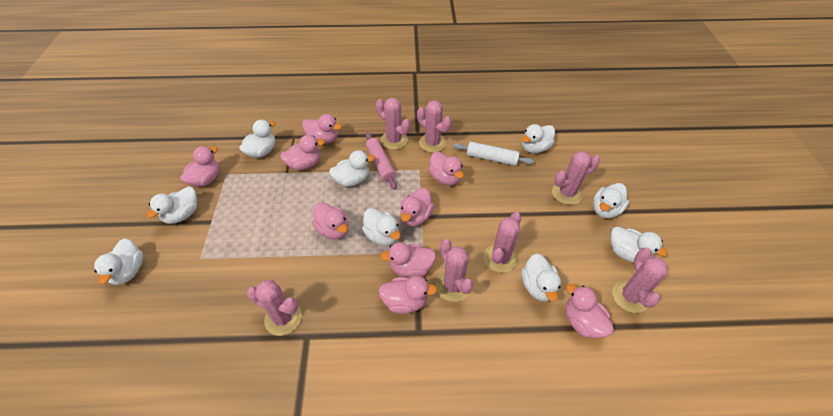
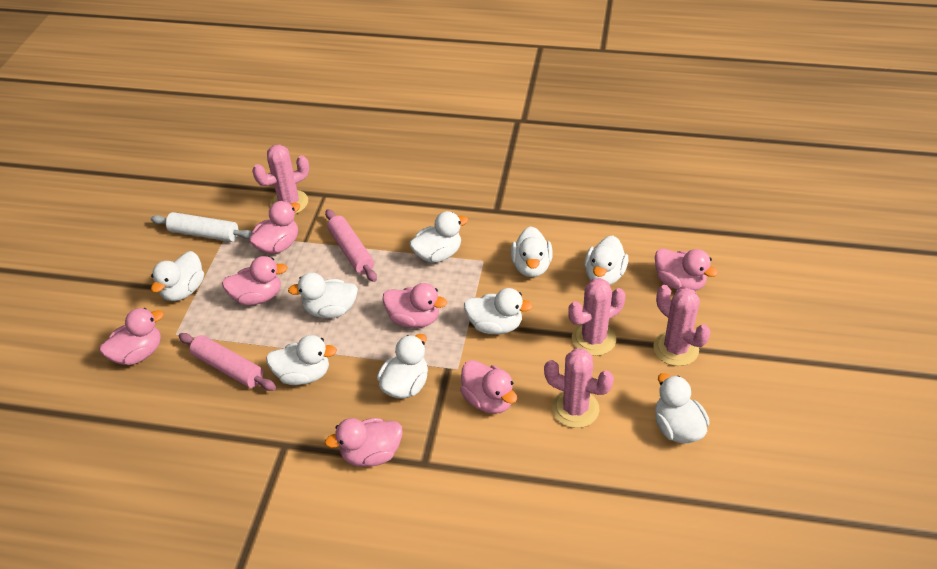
pink cactus: [247,280,302,336] [376,98,410,150] [417,100,452,153] [436,239,473,302] [484,212,521,273] [552,151,600,205] [612,248,668,313] = 7 -> [252,144,309,214] [544,348,614,428] [568,278,626,356] [653,285,711,366] = 4
pink duck: [180,146,220,187] [280,135,325,170] [302,114,342,144] [312,202,348,240] [379,276,437,314] [380,242,436,278] [400,188,434,227] [428,152,464,185] [565,284,614,338] = 9 -> [100,308,164,365] [222,256,288,305] [249,201,300,254] [325,418,402,467] [383,283,447,328] [460,360,517,414] [655,248,718,291] = 7
pink rolling pin: [366,132,397,190] = 1 -> [179,333,276,391] [325,209,377,282] = 2

